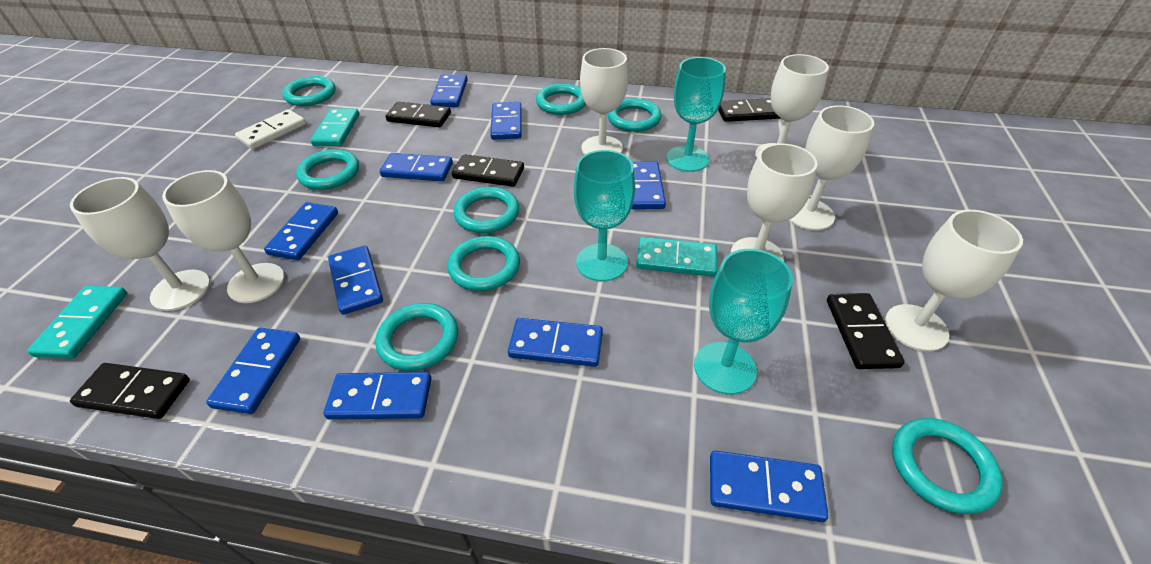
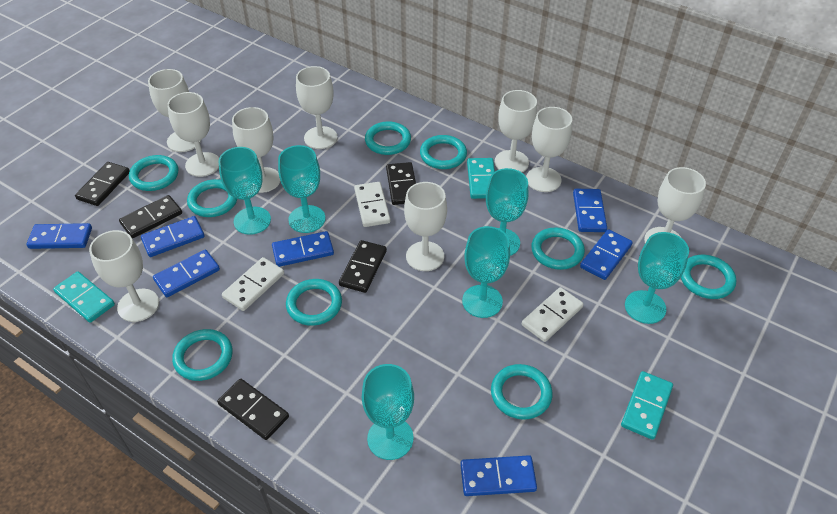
blue domino: [206,327,300,414] [264,202,338,260] [323,372,432,420] [328,245,383,315] [380,153,453,181] [430,74,468,107] [490,102,521,140] [508,318,603,367] [632,162,666,209] [710,450,829,522] = 10 -> [26,223,92,249] [141,216,204,257] [153,249,220,297] [272,231,334,267] [460,455,537,496] [573,189,607,232] [580,229,633,280] = 7
turquoise goblet: [574,150,635,281] [666,57,726,172] [694,249,793,395] = 3 -> [218,147,271,235] [278,145,325,233] [362,364,414,460] [462,226,510,318] [486,168,528,256] [625,232,689,324] = 6
turquoise ring: [283,76,336,106] [296,149,359,190] [375,303,458,371] [447,236,520,291] [453,187,519,233] [536,83,586,115] [607,98,662,132] [892,418,1003,514] = 8 -> [129,155,178,191] [172,329,233,381] [187,179,237,217] [286,279,342,326] [365,122,411,155] [420,135,467,169] [491,364,553,420] [531,227,585,270] [681,255,736,299] = 9
white domino: [235,109,306,149] = 1 -> [222,257,284,311] [354,182,390,227] [522,287,584,342] = 3
white goblet: [70,177,210,311] [162,170,285,303] [580,48,628,155] [731,144,818,261] [755,54,829,158] [789,106,874,230] [885,210,1023,352] = 7 -> [89,230,159,322] [148,69,201,152] [167,92,219,177] [232,107,280,193] [296,66,337,149] [404,182,447,271] [495,90,537,172] [526,107,572,192] [644,167,706,243] = 9

